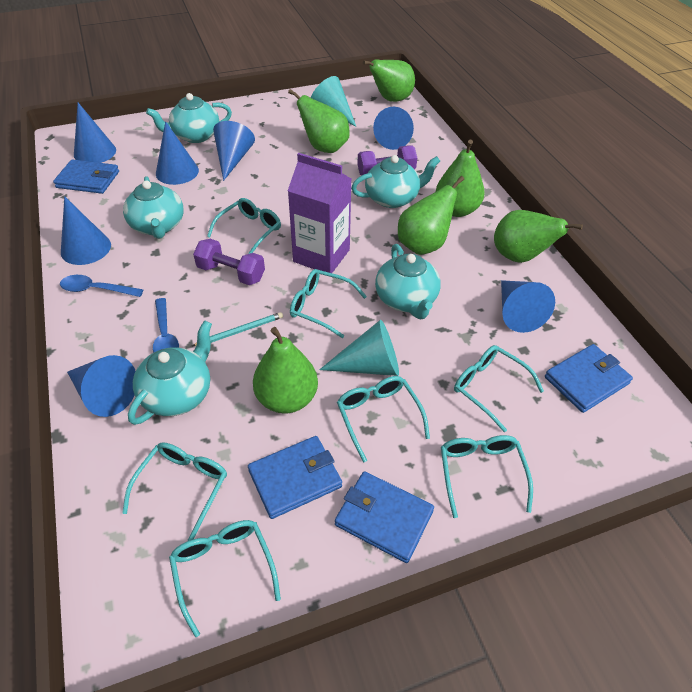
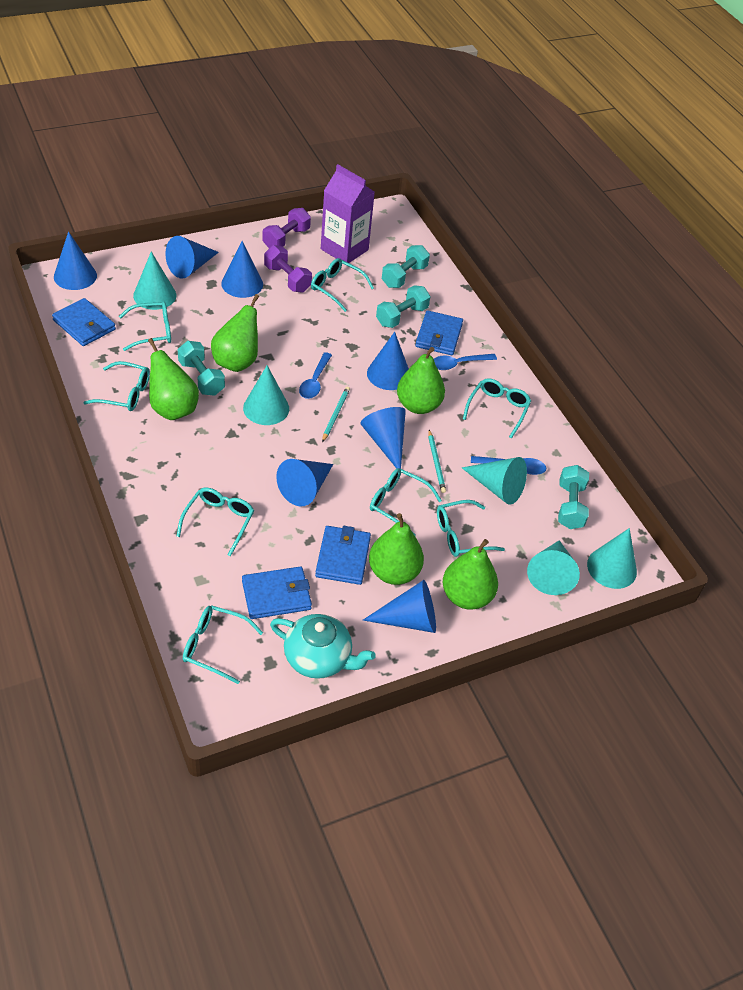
blue spoon: [60,275,144,297] [153,298,179,353] = 2 -> [299,352,332,399] [434,354,497,370] [471,456,547,475] = 3
green pear: [253,327,318,414] [288,89,350,153] [363,59,415,102] [398,176,464,255] [436,139,485,217] [494,210,583,263] = 6 -> [148,338,199,420] [211,294,259,372] [369,513,424,585] [397,347,445,414] [443,539,498,610] = 5
turquoise cone: [311,76,356,126] [319,320,399,376] = 2 -> [133,252,176,310] [243,365,289,425] [462,457,527,505] [527,540,580,595] [587,528,637,589] = 5
turquoise dumbbell: none = 0 -> [178,341,225,396] [376,285,430,328] [382,245,430,288] [558,465,589,529] = 4
turquoise glasses: [122,442,227,541] [169,520,281,637] [207,198,281,254] [290,269,367,338] [337,376,430,463] [441,435,533,518] [454,345,544,432] = 7 -> [83,361,150,411] [119,302,171,351] [176,487,254,557] [183,605,263,684] [311,258,374,312] [370,468,442,536] [437,500,505,557] [463,378,531,439] = 8
turquoise pencil: [192,312,283,346] = 1 -> [322,387,350,442] [428,430,446,493] = 2
turquoise teapot: [123,176,184,239] [128,320,212,425] [146,93,232,143] [351,155,440,208] [375,244,441,319] = 5 -> [270,614,376,679] = 1

